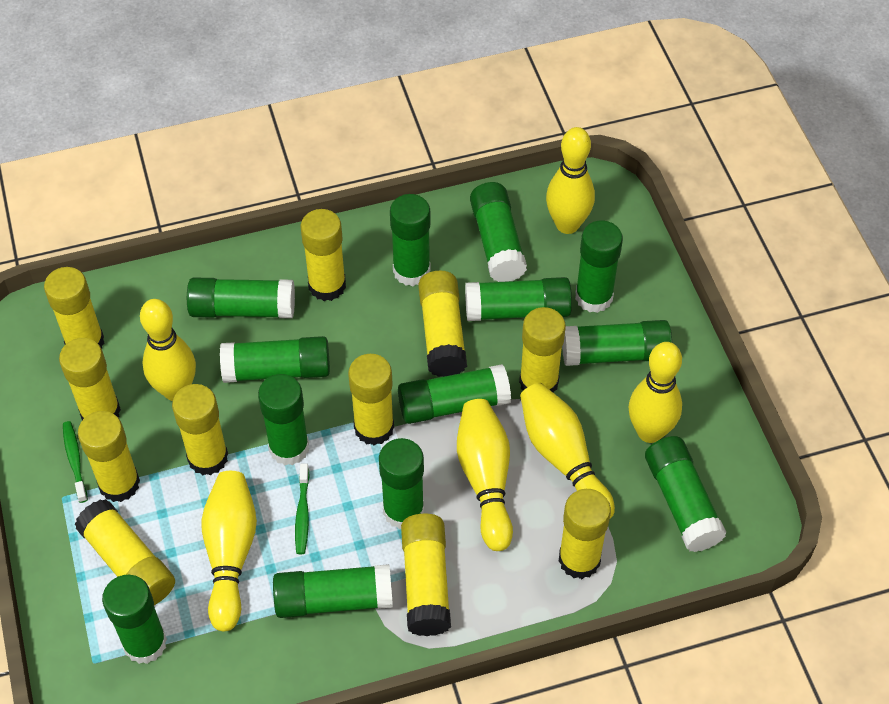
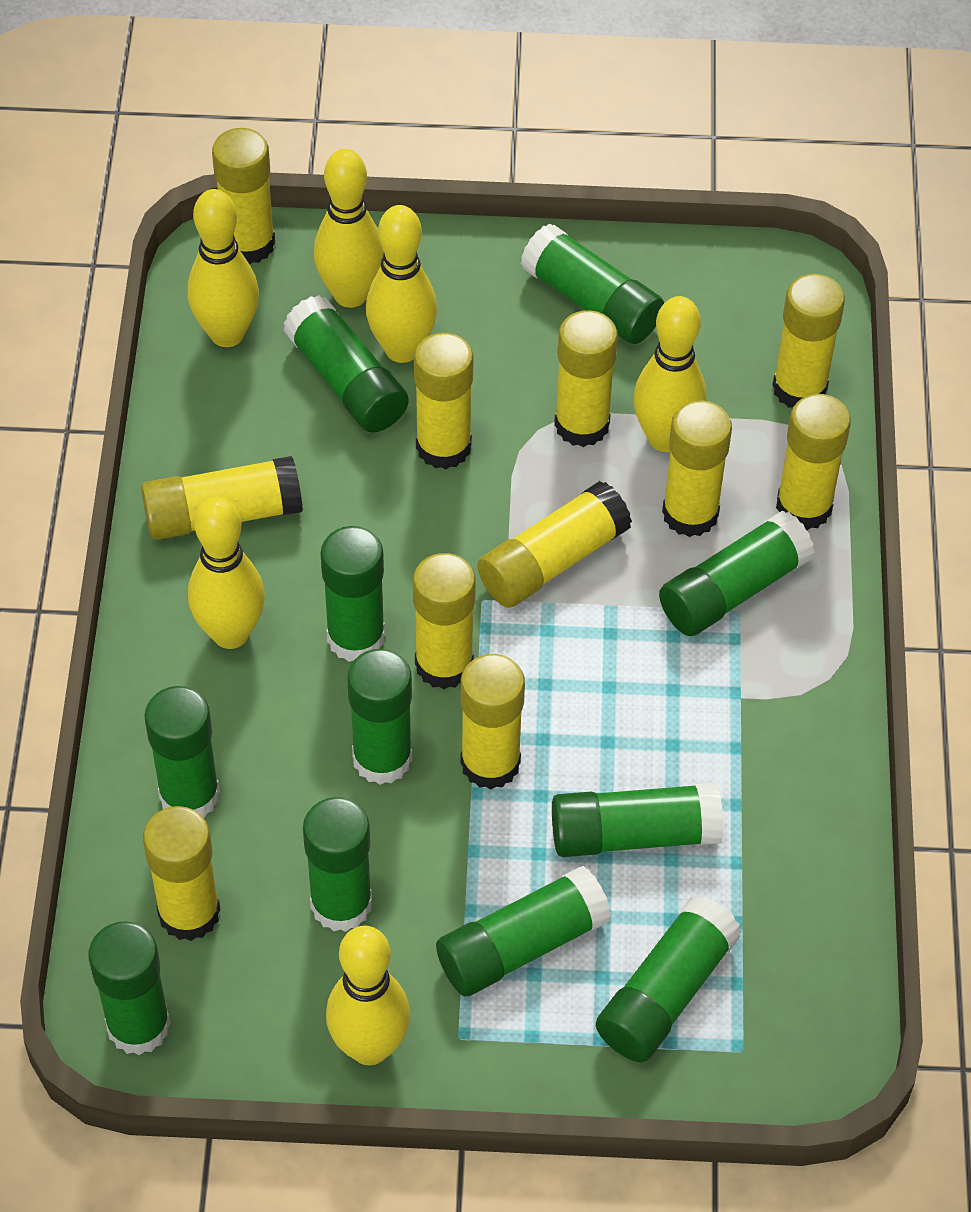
green glue stick: [102,575,167,664] [187,277,295,318] [220,336,330,383] [258,374,309,465] [273,564,393,618] [379,438,424,529] [390,194,431,286] [398,364,511,424] [465,277,572,321] [470,182,527,282] [562,320,672,366] [575,221,623,313] [645,436,727,552] = 13 -> [89,921,171,1055] [144,686,220,818] [283,295,409,433] [303,797,372,932] [320,526,385,662] [347,649,412,785] [436,866,612,996] [521,223,664,344] [552,783,723,857] [596,895,742,1062] [659,510,814,636] = 11
green toothbrush: [63,421,88,503] [295,464,309,554] = 2 -> none = 0

